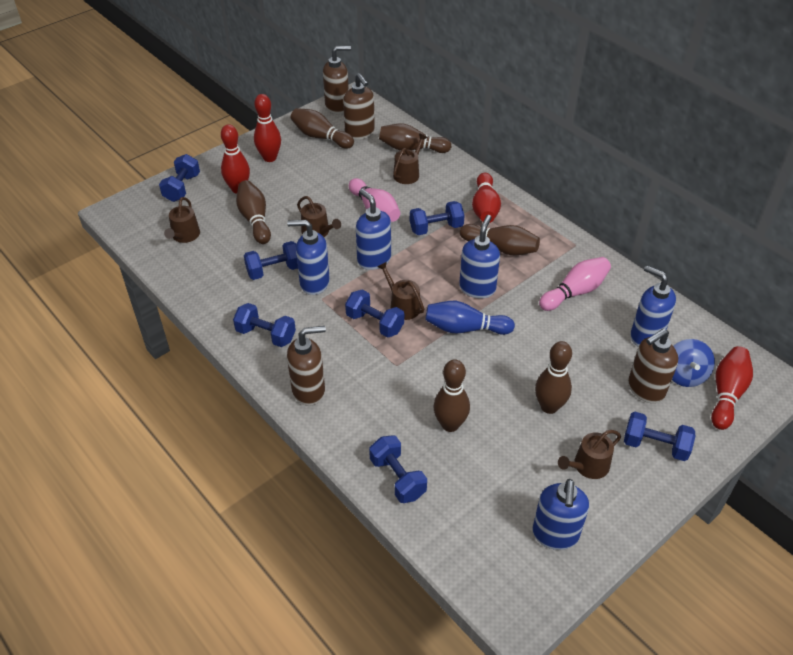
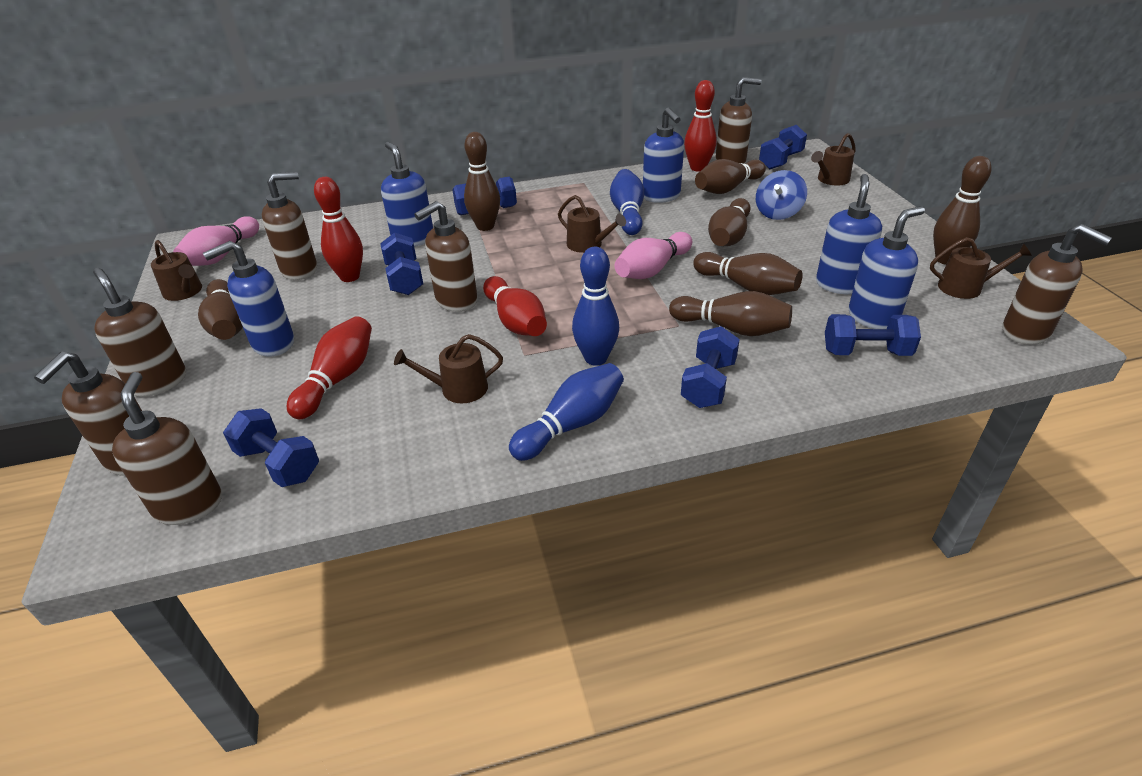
blue bowling pin: [425,301,515,335] = 1 -> [509,363,624,461] [572,247,619,366] [610,169,644,235] = 3
blue dumbbell: [159,154,200,202] [233,303,296,347] [244,241,298,280] [345,290,404,337] [369,435,427,503] [410,201,465,235] [624,412,695,461] = 7 -> [223,408,319,487] [380,232,423,295] [452,177,517,215] [681,326,740,408] [759,125,807,169] [825,314,921,356] = 6
brown bowling pin: [236,180,271,244] [291,108,354,149] [379,124,451,153] [433,359,470,432] [460,224,540,255] [535,341,572,414] = 6 -> [198,279,243,340] [464,132,500,231] [669,291,792,336] [693,252,802,295] [695,159,766,194] [708,198,751,246] [933,156,992,265] = 7
brown soap dispenser: [287,326,326,406] [323,46,351,114] [343,73,375,140] [628,328,678,403] = 4 -> [34,352,142,476] [93,268,186,397] [112,372,222,525] [262,172,317,280] [414,201,477,312] [715,77,762,164] [1002,224,1112,345] = 7

